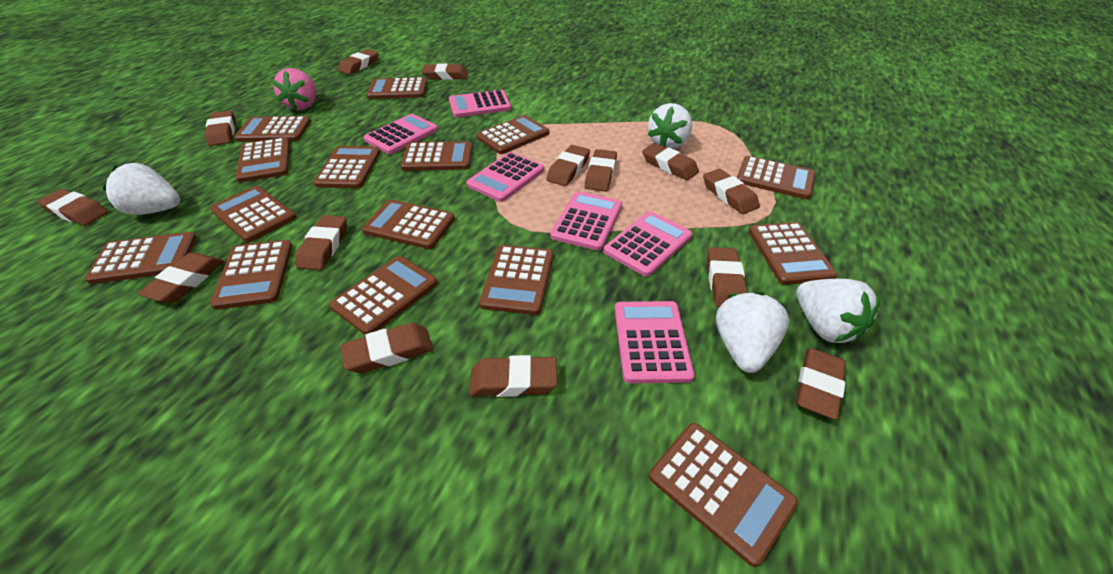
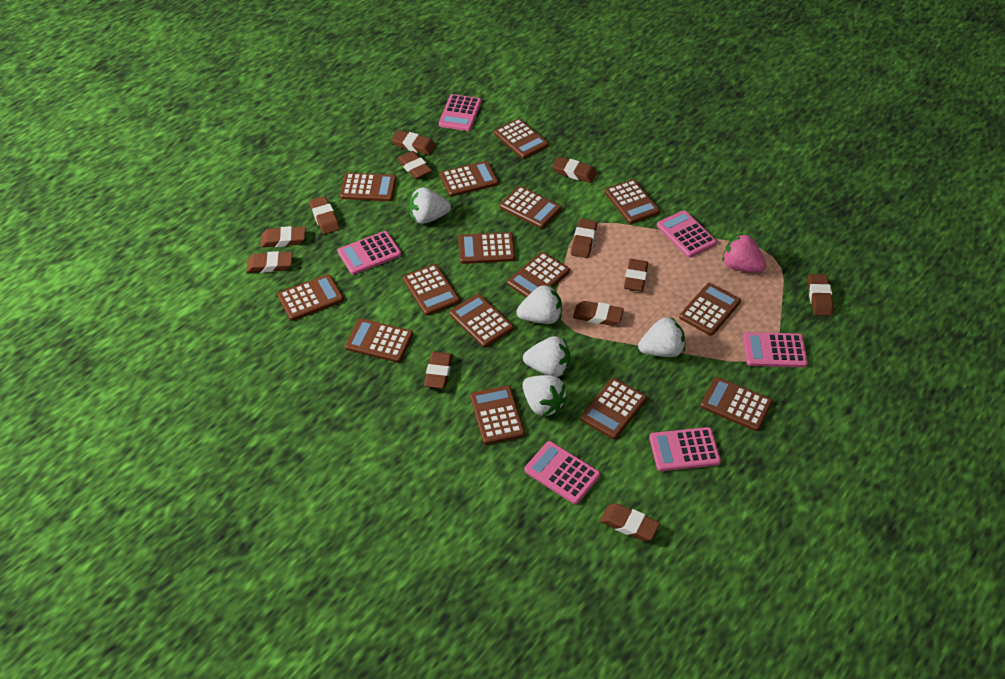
brown eraser: [37,189,108,226] [138,253,224,303] [204,110,236,146] [296,215,347,270] [338,49,379,74] [340,323,433,373] [422,63,468,80] [469,355,557,397] [546,145,590,186] [585,149,617,192] [642,143,699,180] [703,169,760,214] [707,247,748,308] [795,348,846,420] = 14 -> [246,251,293,273] [261,226,305,247] [309,196,340,234] [392,130,436,155] [397,151,432,179] [424,352,453,389] [552,157,597,183] [571,219,597,258] [573,301,624,326] [600,503,660,541] [624,259,648,291] [808,274,834,316] = 12
white strawberry: [103,163,180,215] [647,103,692,149] [716,291,789,373] [796,279,880,344] = 4 -> [409,187,451,224] [516,285,562,324] [523,336,570,377] [523,375,568,417] [638,317,685,357] = 5

